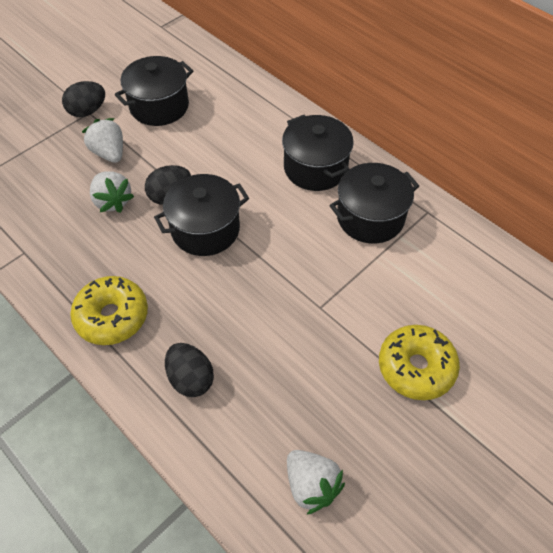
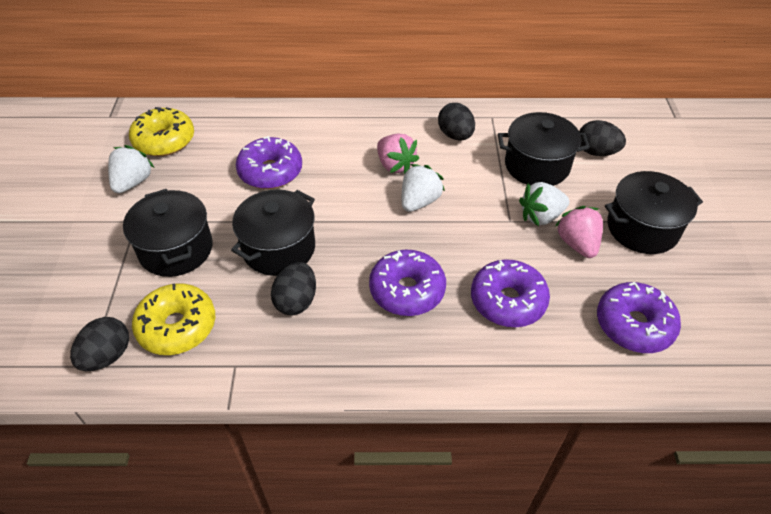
black egg: [62,81,105,117] [145,165,191,205] [165,343,214,397] = 3 -> [70,317,129,371] [271,262,316,315] [438,103,475,140] [579,120,626,156] = 4
pink strawberry: none = 0 -> [377,133,419,174] [555,206,603,258] = 2
purple donut: none = 0 -> [236,136,302,189] [369,250,446,316] [471,259,550,327] [597,282,681,353] = 4

